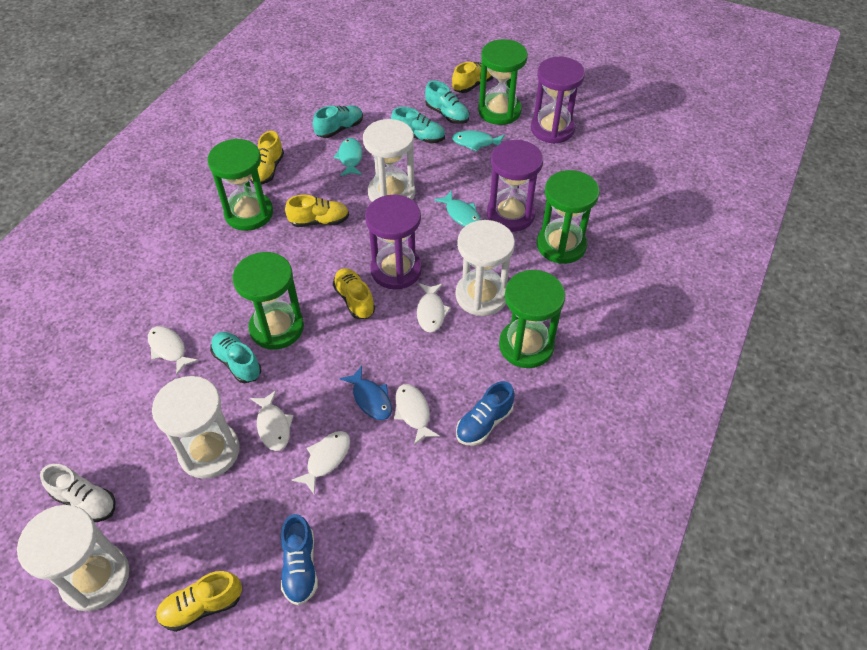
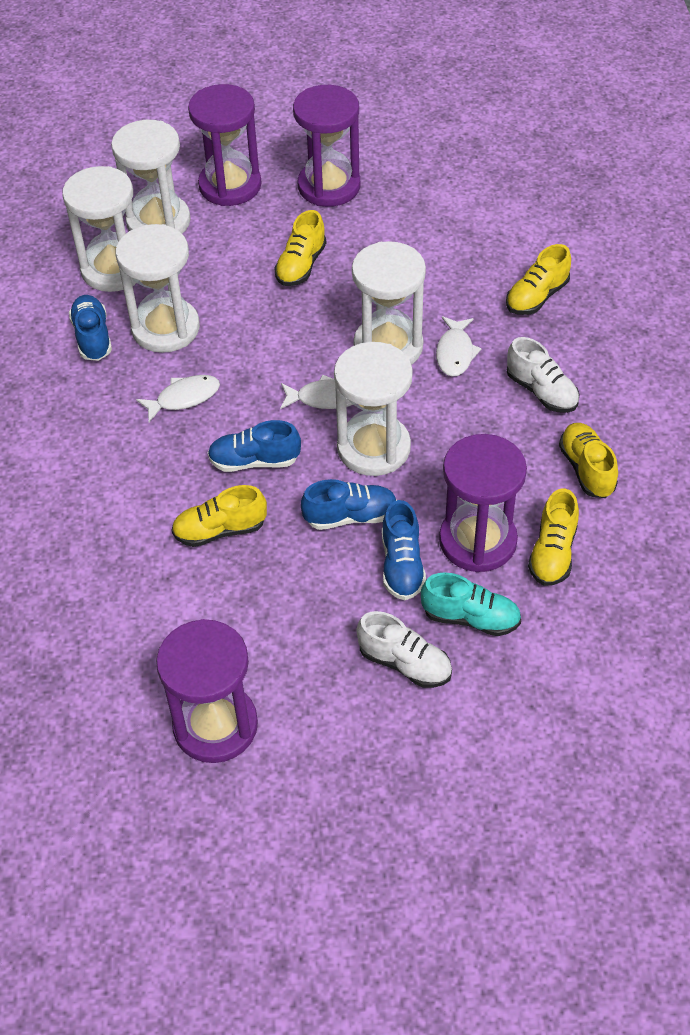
blue fish: [340,366,392,420] = 1 -> none = 0
blue shoe: [281,514,318,605] [456,381,515,446] = 2 -> [69,295,112,361] [207,420,301,472] [301,479,397,530] [382,500,426,600] = 4
green hourglass: [207,138,273,231] [233,252,304,350] [478,39,528,125] [499,270,565,368] [537,170,600,264] = 5 -> none = 0
purple hourglass: [365,195,422,289] [487,140,543,232] [531,57,585,144] = 3 -> [156,619,258,763] [188,84,262,206] [293,85,360,207] [439,434,527,572] = 4
turquoise fish: [333,138,363,176] [434,191,481,227] [452,130,505,152] = 3 -> none = 0
turquoise shoe: [210,332,261,383] [313,105,363,138] [391,107,445,143] [425,80,469,124] = 4 -> [421,572,521,636] = 1
white fish: [148,326,199,375] [250,390,294,451] [292,431,350,494] [394,384,440,445] [417,283,451,333] = 5 -> [136,375,220,422] [280,375,353,409] [436,316,482,377] = 3
white hourglass: [17,505,129,611] [152,376,240,479] [363,119,415,202] [456,220,515,316] = 4 -> [62,166,136,292] [111,120,191,234] [116,224,200,353] [334,342,413,476] [352,241,426,365] = 5
white shoe: [40,464,116,522] = 1 -> [356,611,452,688] [507,337,579,413] = 2

